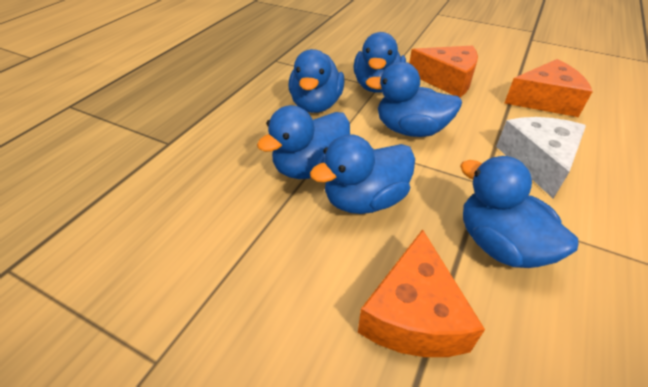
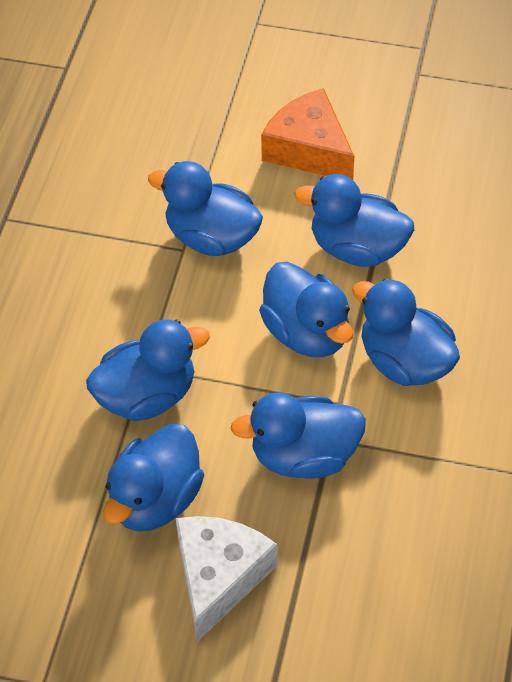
blue duck: [257,105,350,179] [288,49,345,113] [310,134,415,214] [353,32,406,93] [365,62,462,137] [460,156,578,268] = 6 -> [86,319,210,421] [103,424,204,532] [148,161,263,256] [230,392,366,479] [259,262,353,357] [294,174,414,267] [352,279,460,386] = 7
orange cheese: [358,229,485,357] [409,46,478,97] [504,59,593,117] = 3 -> [261,88,354,180] = 1

